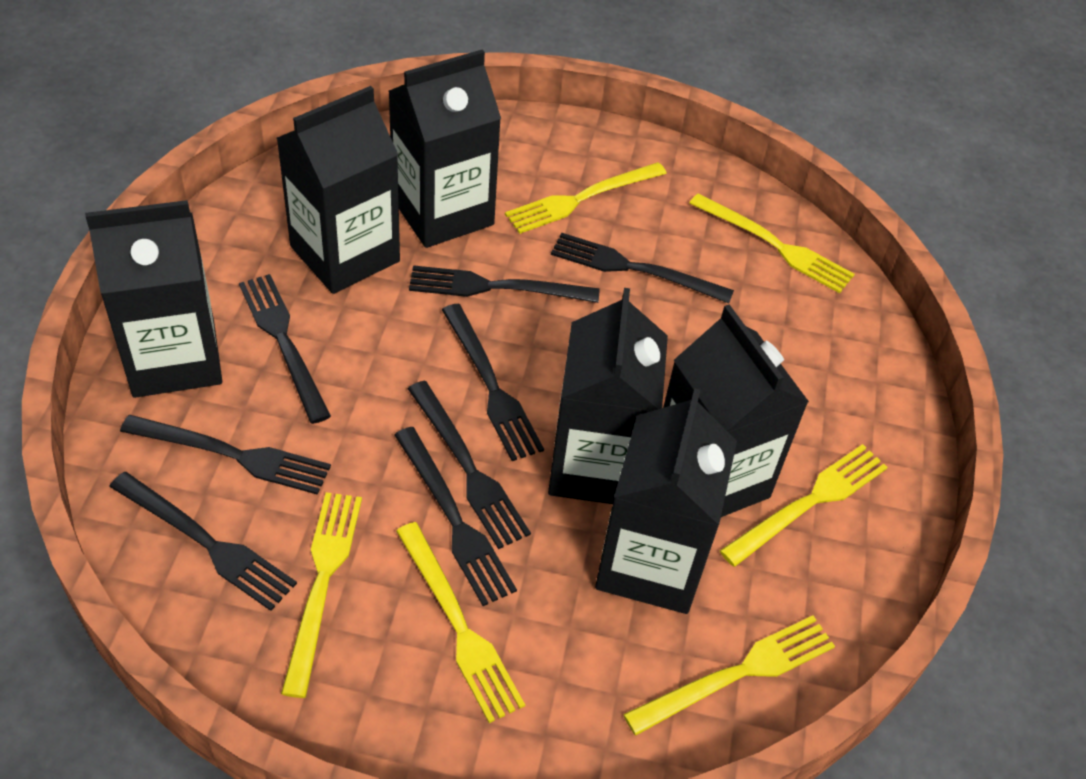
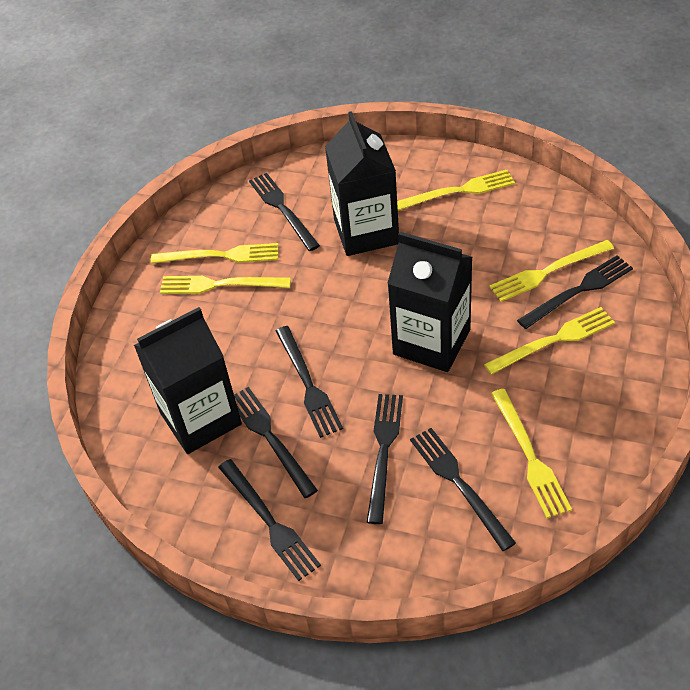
black carton: [85,200,223,398] [277,86,400,294] [388,49,501,248] [548,288,668,504] [595,388,737,614] [663,304,809,517] = 6 -> [134,307,242,454] [325,111,399,256] [387,232,472,372] = 3
black fork: [109,472,297,611] [120,415,331,495] [239,274,331,424] [394,427,517,606] [407,381,531,549] [409,265,599,303] [442,304,544,461] [551,233,734,303] = 8 -> [218,459,321,581] [234,387,318,498] [249,173,320,251] [276,326,343,438] [367,394,403,524] [410,428,516,551] [517,255,633,329] = 7

